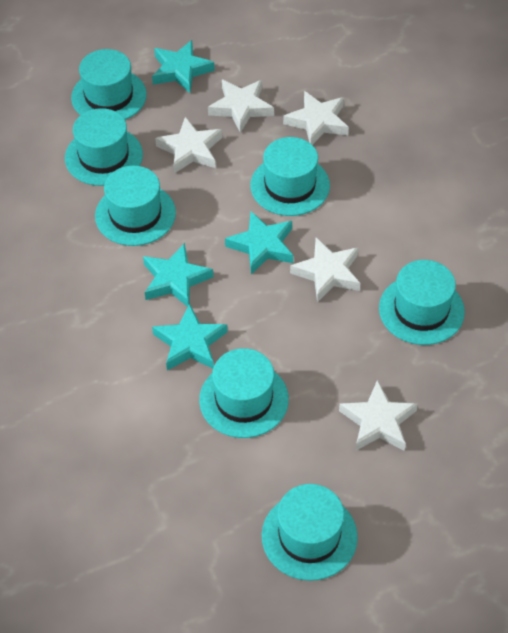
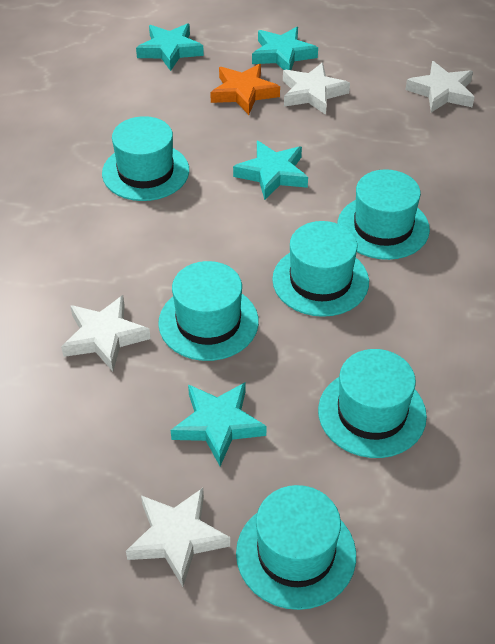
orange star: none = 0 -> [210,64,280,115] = 1
turquoise hat: [65,108,143,186] [71,49,147,120] [95,166,176,246] [199,348,289,438] [250,137,330,216] [262,484,358,581] [379,260,465,345] = 7 -> [102,116,189,201] [158,261,259,361] [236,485,356,610] [272,221,369,317] [318,349,427,458] [337,169,430,260] = 6
white star: [155,117,222,174] [208,80,274,133] [283,91,349,145] [290,238,360,302] [339,380,418,451] = 5 -> [61,295,151,371] [126,488,230,587] [283,63,350,115] [406,61,475,113] = 4

